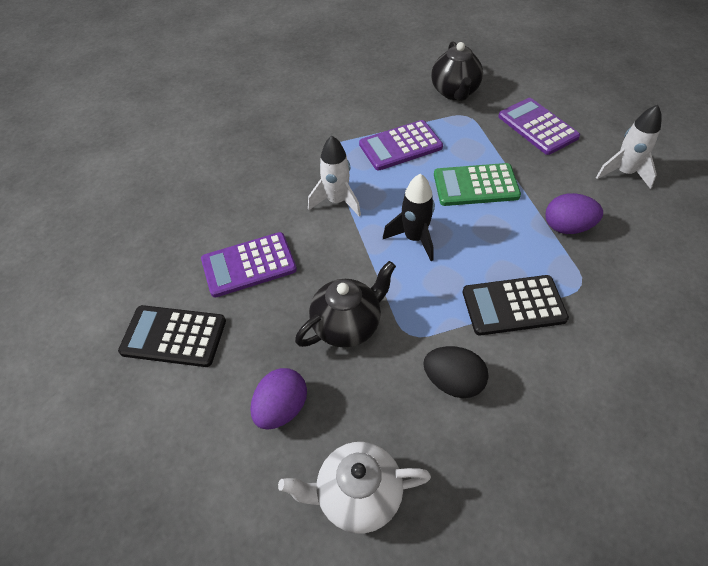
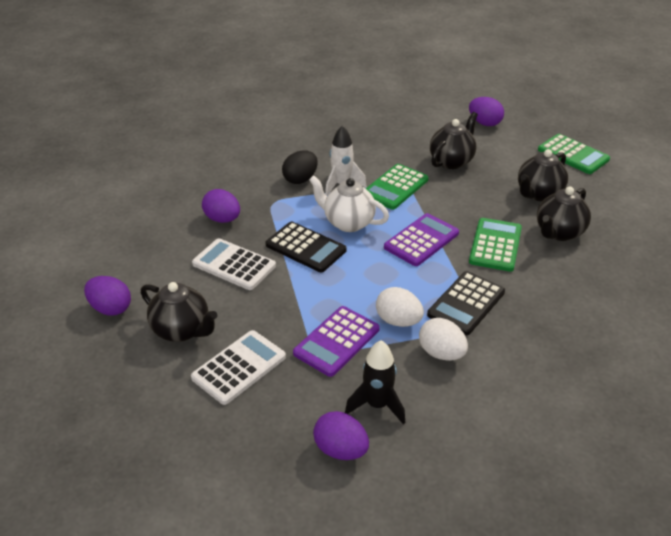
black teapot: [295,261,396,348] [431,41,483,101] = 2 -> [141,282,217,342] [430,112,478,169] [518,149,568,201] [537,187,591,241] = 4
green calculator: [434,163,521,206] = 1 -> [366,164,429,210] [469,218,522,272] [538,134,610,174] = 3
purple calculator: [201,232,297,298] [359,120,443,170] [498,98,580,155] = 3 -> [293,306,380,377] [384,213,459,266] = 2
purple egg: [250,368,307,430] [546,193,603,234] = 2 -> [84,276,131,316] [202,189,240,223] [313,411,369,460] [469,97,504,126] = 4
white calculator: none = 0 -> [191,330,286,405] [192,238,276,290] = 2
white egg: none = 0 -> [376,287,424,327] [419,318,468,361] = 2
white rocket: [308,136,361,217] [596,105,662,189] = 2 -> [325,125,367,196] = 1

